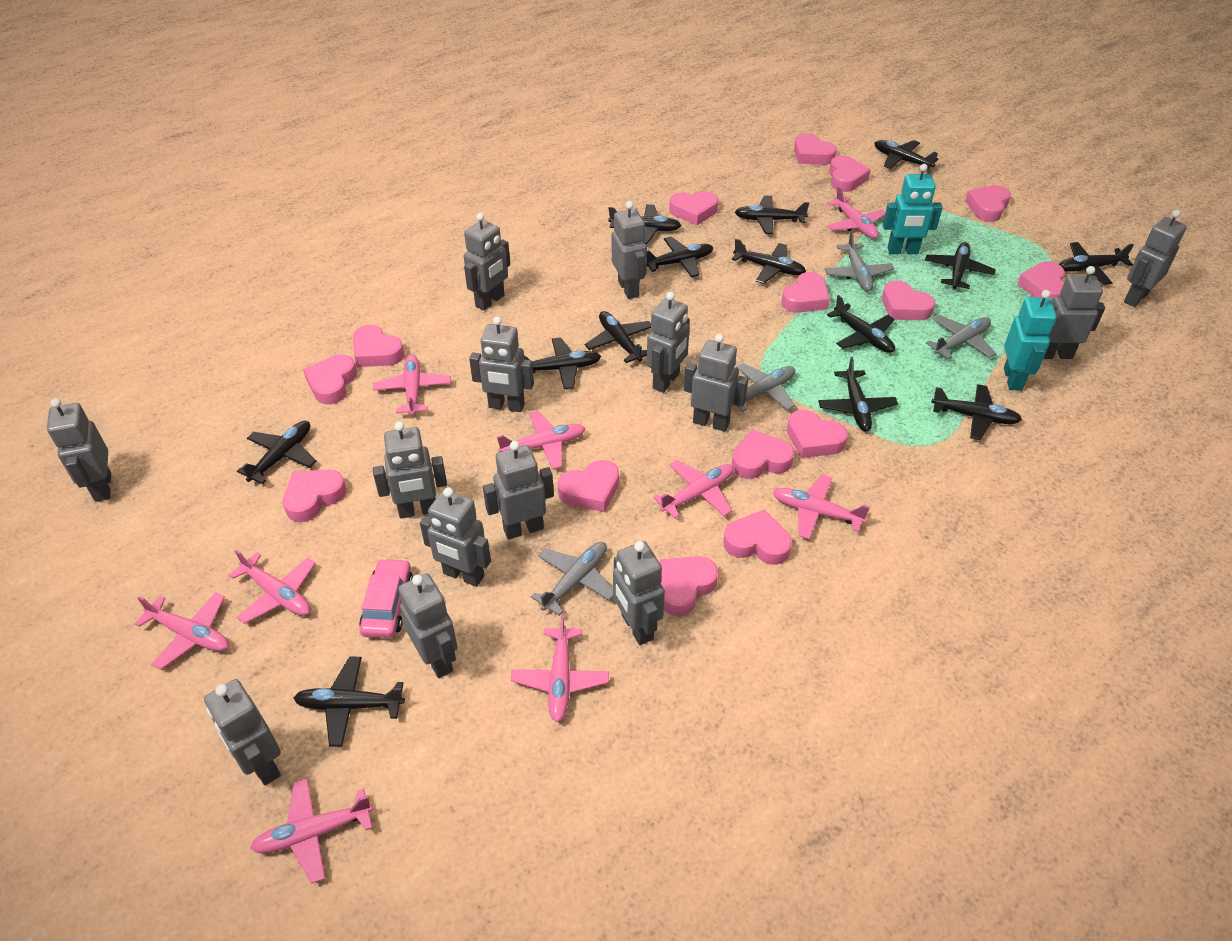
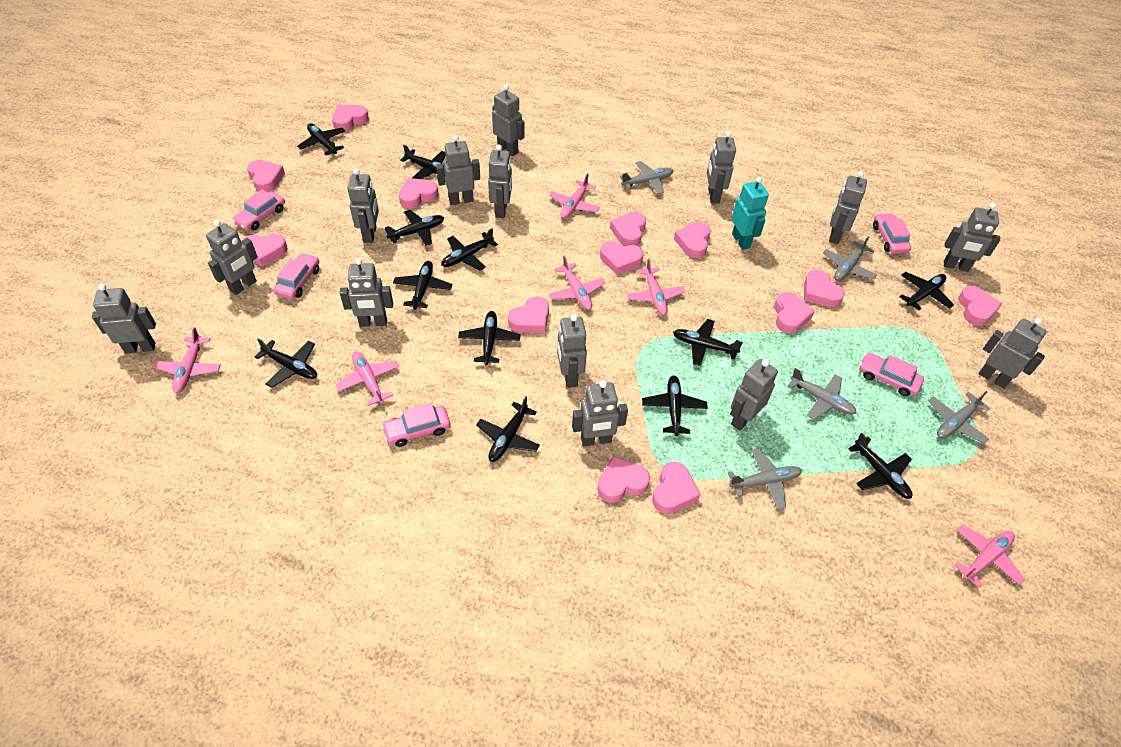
black plane: [237,421,317,484] [293,656,405,747] [524,337,601,389] [585,311,651,363] [608,204,681,244] [647,237,713,277] [732,239,806,284] [735,196,809,234] [818,357,898,431] [827,295,895,353] [874,140,938,169] [925,242,996,289] [931,384,1022,440] [1059,242,1134,285] = 14 -> [255,338,317,388] [297,123,345,155] [385,210,444,246] [393,261,452,310] [400,145,446,179] [441,228,498,271] [458,311,520,365] [476,397,540,462] [642,375,708,436] [673,319,743,366] [848,432,912,499] [899,272,954,311] = 12
grey plane: [531,542,613,616] [732,363,795,412] [825,231,894,292] [926,315,996,359] = 4 -> [620,161,674,194] [728,448,802,509] [788,368,856,420] [823,236,877,281] [928,391,991,444] = 5
pink car: [359,558,413,638] = 1 -> [232,190,285,230] [273,253,319,299] [381,403,450,447] [859,353,924,396] [873,213,911,254] = 5
pink heart: [283,470,346,522] [303,354,357,404] [353,325,404,367] [558,460,619,512] [660,556,718,616] [669,191,718,225] [723,509,792,565] [731,429,795,479] [782,272,830,313] [787,410,848,458] [794,133,837,165] [829,155,871,192] [882,281,935,320] [965,185,1011,222] [1017,262,1065,300] = 15 -> [241,234,287,267] [247,160,285,192] [332,105,369,131] [399,178,439,209] [508,296,549,333] [597,456,650,503] [600,241,643,275] [610,212,646,246] [652,462,700,514] [674,222,711,258] [774,292,815,333] [804,270,845,307] [958,286,1002,326] = 13
pink plane: [134,592,229,670] [229,550,316,624] [250,778,373,884] [373,354,451,416] [497,411,585,469] [511,614,609,722] [653,460,734,519] [773,475,870,539] [827,186,886,239] = 9 -> [154,327,221,393] [335,351,399,406] [549,173,600,219] [549,255,605,310] [627,258,685,315] [954,525,1025,588] = 6
turquoise robot: [883,164,943,254] [1004,290,1057,391] = 2 -> [731,177,769,250] = 1

